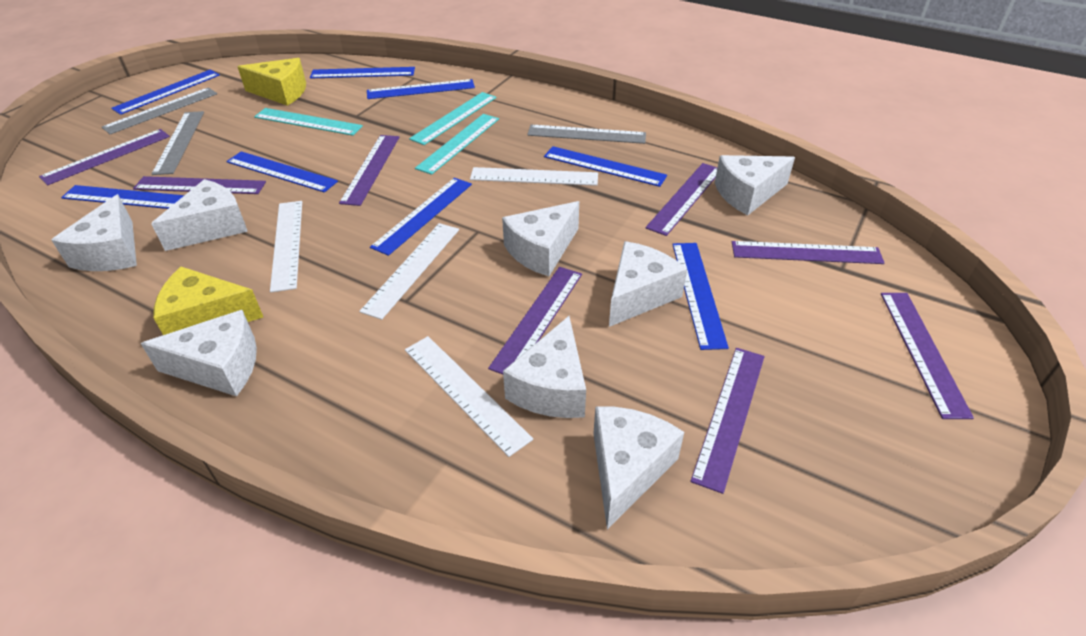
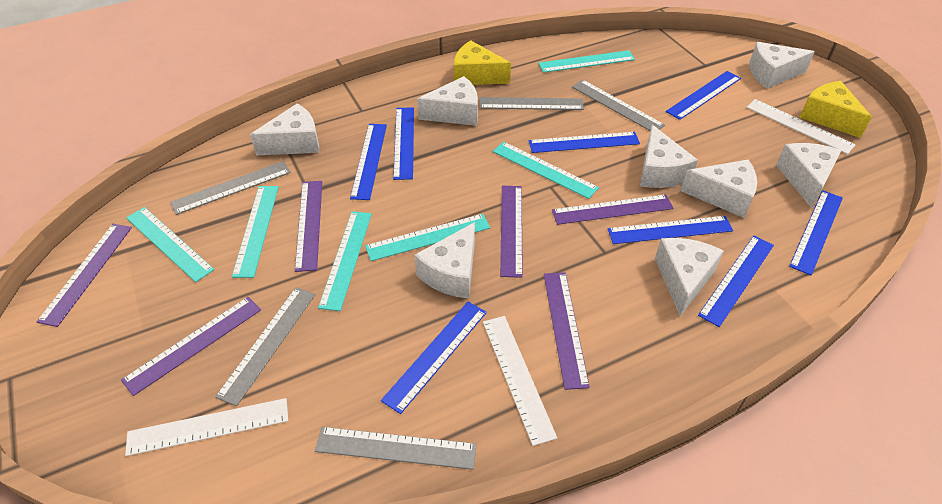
grey ruler: [102,87,217,135] [152,111,204,175] [527,125,646,144] = 3 -> [170,161,291,215] [215,287,315,406] [315,427,477,470] [479,97,584,110] [572,80,665,131] = 5
purple ruler: [39,129,170,185] [133,176,266,194] [339,135,399,206] [488,267,582,374] [645,163,717,236] [690,348,764,494] [732,241,885,264] [881,293,974,419] = 8 -> [37,224,132,327] [121,297,261,396] [295,181,322,272] [500,186,523,278] [544,272,590,390] [552,194,673,225] = 6
turquoise ruler: [254,108,363,136] [409,92,497,145] [415,114,499,175] = 3 -> [126,207,214,282] [232,186,279,278] [318,211,372,311] [365,214,490,261] [493,142,599,199] [538,50,635,73] = 6
white ruler: [270,201,302,292] [359,223,459,320] [405,336,533,457] [470,167,598,186] = 4 -> [125,398,288,456] [483,316,557,446] [746,99,855,154] = 3

